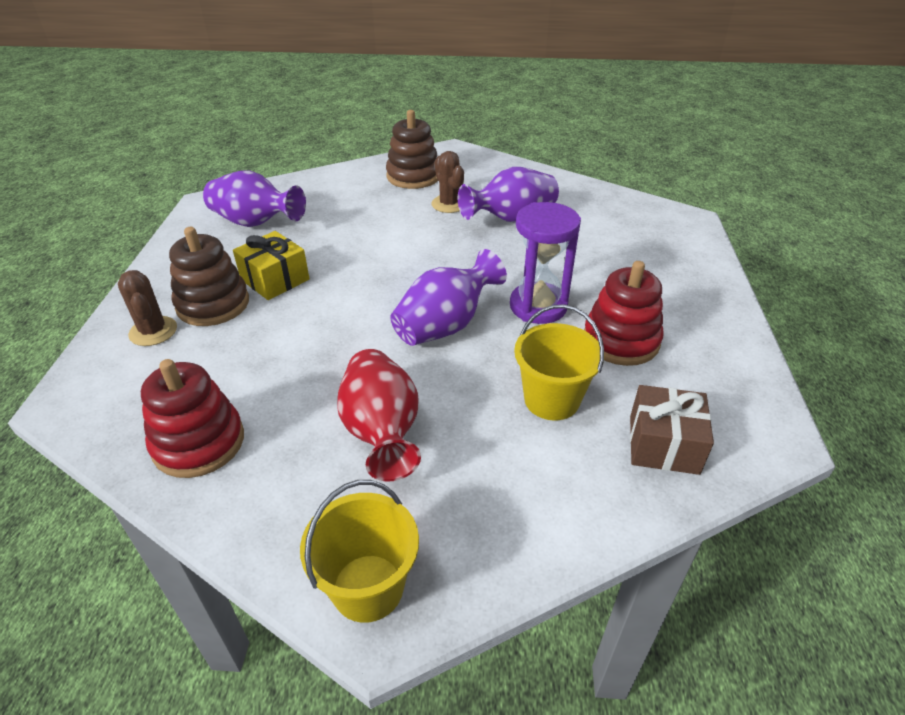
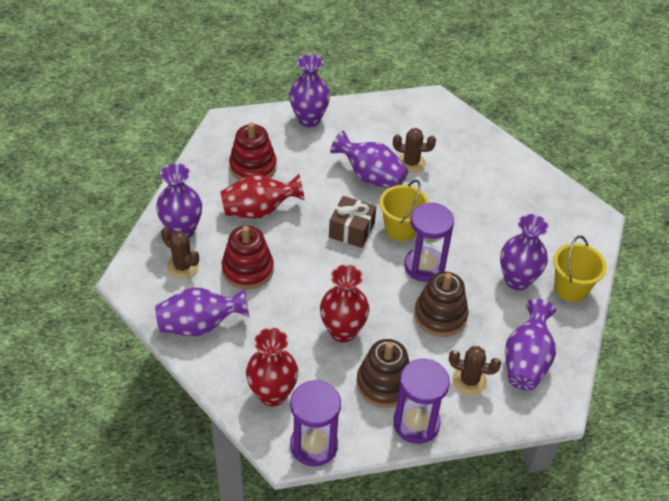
brown cactus: [118,270,177,346] [431,151,464,213] = 2 -> [161,227,199,279] [393,128,436,173] [449,346,501,395] = 3
purple hourglass: [510,202,581,324] = 1 -> [290,380,341,467] [393,359,450,444] [404,203,454,282] = 3
purple vase: [203,170,306,227] [390,249,507,346] [458,167,559,223] = 3 -> [155,287,249,336] [156,163,202,238] [289,54,330,127] [330,130,408,188] [500,214,548,290] [505,299,556,390] = 6
red vase: [337,349,421,482] = 1 -> [220,174,305,219] [246,328,298,407] [320,265,369,342] = 3
yellow gift: [233,231,309,300] = 1 -> none = 0

